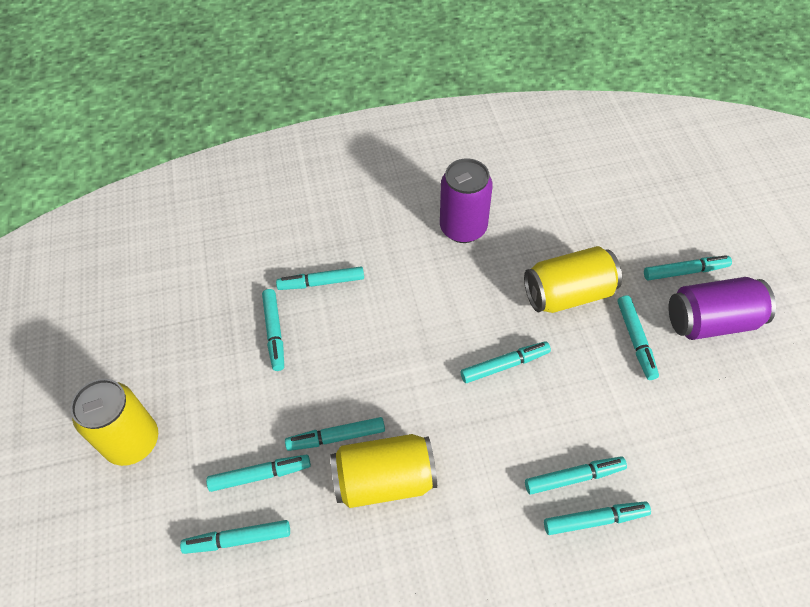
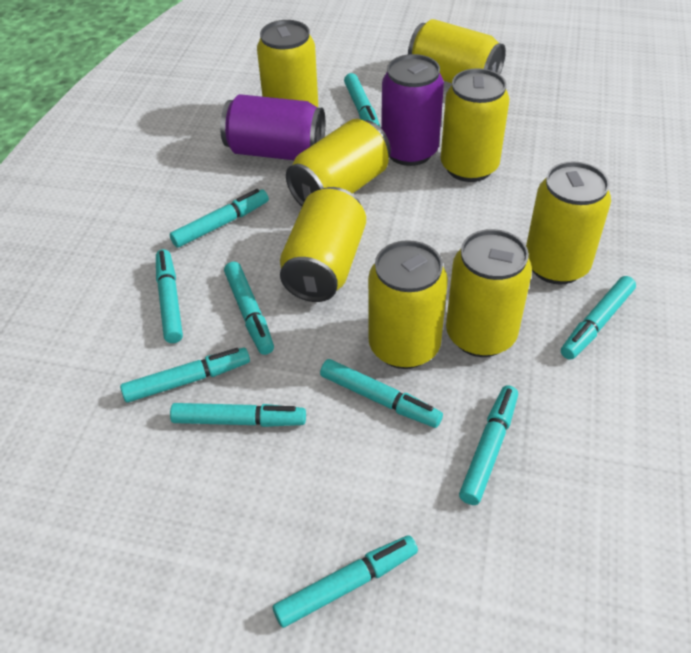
yellow can: [71,379,158,466] [330,434,437,508] [524,246,622,313] = 3 -> [257,20,318,107] [280,187,366,302] [286,119,391,206] [368,240,448,369] [408,19,506,83] [441,68,510,182] [446,229,532,357] [526,161,611,285] = 8

